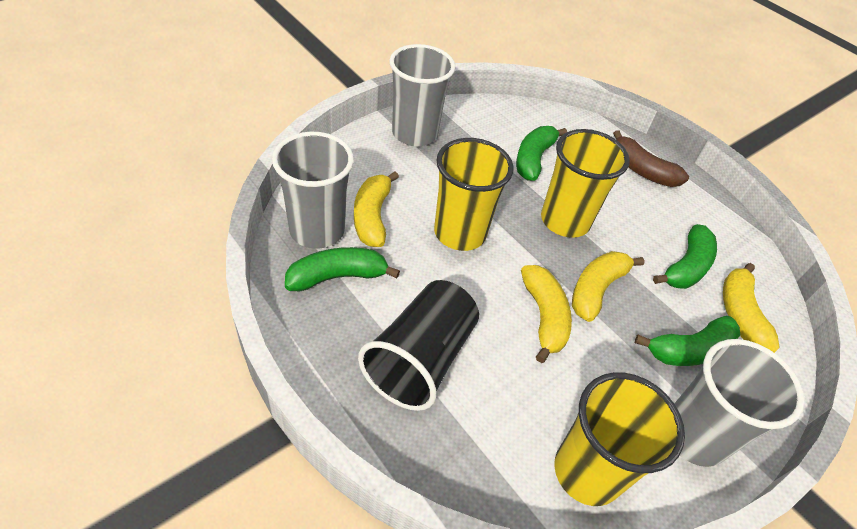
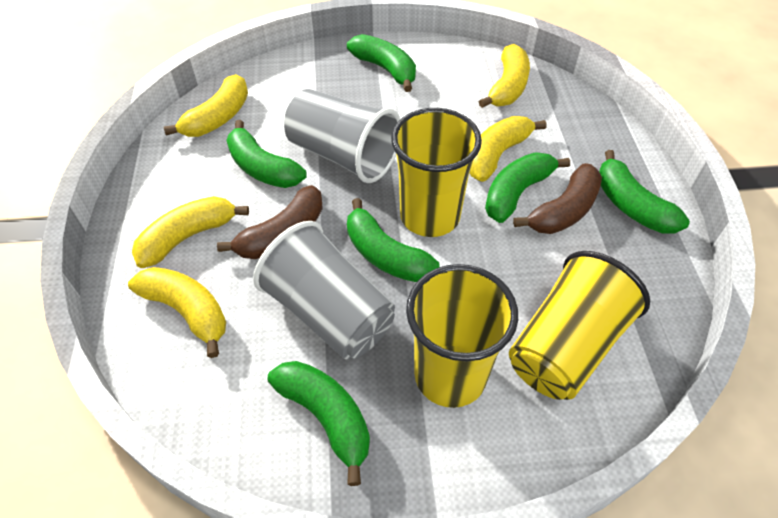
black cup: [358,280,479,411] = 1 -> none = 0
brown banana: [613,130,689,187] = 1 -> [217,185,323,259] [513,163,602,234] = 2
green banana: [285,247,400,291] [516,126,567,181] [635,316,740,366] [653,224,717,289] = 4 -> [226,120,307,188] [267,361,370,486] [347,34,416,92] [347,198,440,282] [485,152,570,223] [599,150,690,234] = 6
grey cup: [272,132,354,249] [390,44,456,146] [674,339,805,467] = 3 -> [253,221,395,359] [284,89,400,183] = 2
yellow banana: [354,171,399,247] [521,265,572,363] [572,251,645,322] [723,263,780,353] = 4 -> [128,267,226,358] [132,196,249,268] [164,74,248,137] [470,116,546,182] [479,44,530,108] = 5

